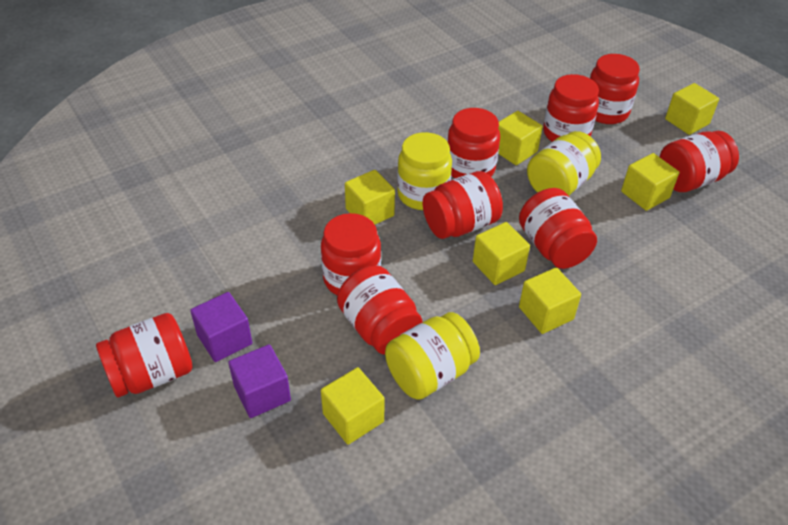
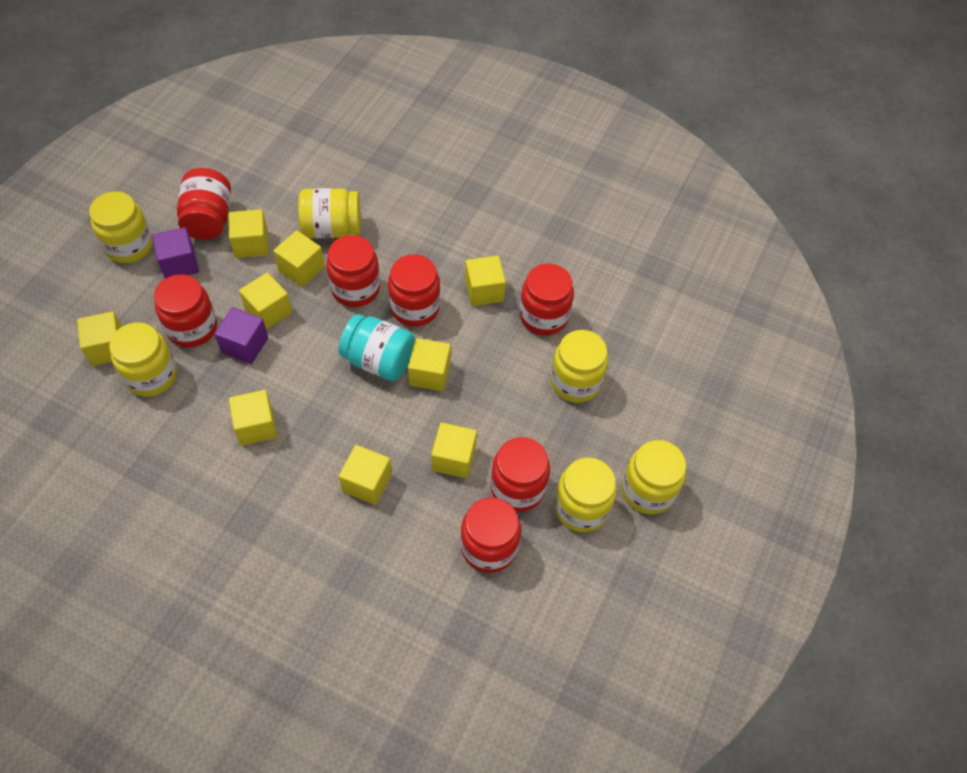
red jar: [96,313,193,397] [321,213,381,296] [337,265,422,355] [423,171,503,239] [447,108,500,178] [519,188,597,269] [543,74,599,142] [590,54,640,124] [660,131,739,192] = 9 -> [154,275,217,348] [177,168,231,240] [326,235,380,307] [388,254,440,327] [460,498,521,573] [491,437,550,512] [520,264,574,335] = 7
turquoise jar: none = 0 -> [339,314,415,381] = 1
yellow cube: [321,367,385,445] [345,170,395,225] [473,222,530,285] [498,111,543,165] [519,267,581,334] [621,153,679,211] [665,83,719,135] = 7 -> [77,311,122,366] [229,209,269,258] [229,390,277,446] [239,272,292,330] [273,230,324,287] [339,445,392,505] [408,338,451,391] [431,423,477,478] [465,256,506,306] = 9
yellow jar: [385,312,480,400] [397,132,452,210] [527,131,601,196] = 3 -> [89,191,153,263] [109,322,177,396] [298,188,361,238] [550,330,608,403] [554,458,617,532] [622,440,686,514] = 6

